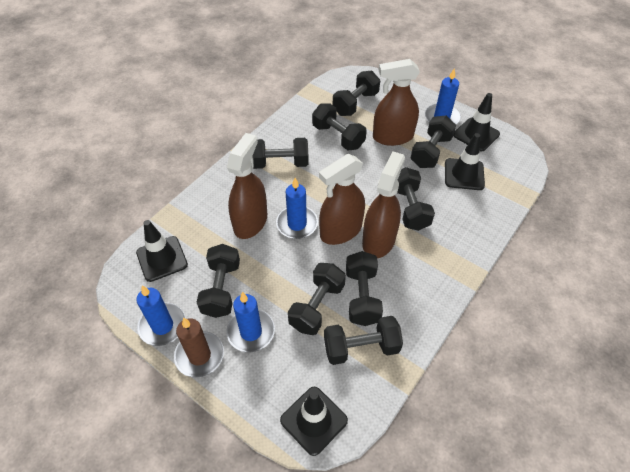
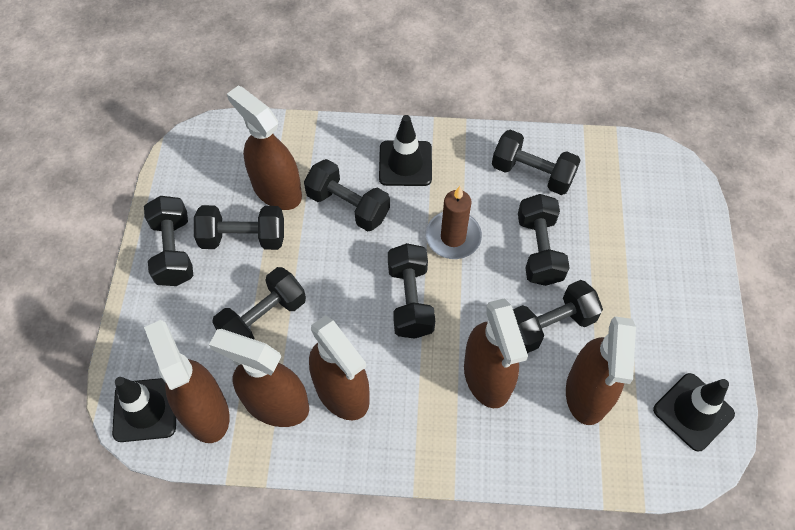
black dumbbell: [197,244,240,318] [252,138,309,169] [288,263,346,335] [312,103,367,150] [324,316,403,365] [333,71,380,116] [346,251,383,326] [397,167,435,231] [411,116,456,168] = 9 -> [144,196,193,286] [194,205,284,250] [212,267,306,340] [304,159,390,231] [388,243,435,339] [492,130,581,195] [513,280,603,353] [518,194,570,286] = 8
black traffic cone: [136,220,188,282] [280,387,348,456] [445,133,485,190] [453,93,500,152] = 4 -> [112,377,176,442] [379,115,432,186] [653,373,735,452] = 3
blue candle: [136,286,186,346] [226,292,275,352] [276,178,318,239] [425,68,461,124] = 4 -> none = 0
brown spray bottle: [227,133,267,239] [319,154,365,245] [362,152,405,258] [373,59,420,146] = 4 -> [144,320,229,443] [209,329,309,427] [227,86,302,210] [309,315,370,420] [464,298,528,408] [566,316,636,425] = 6

